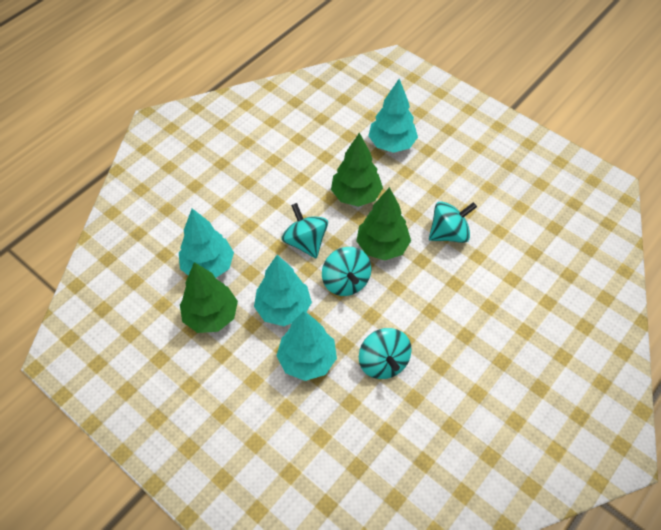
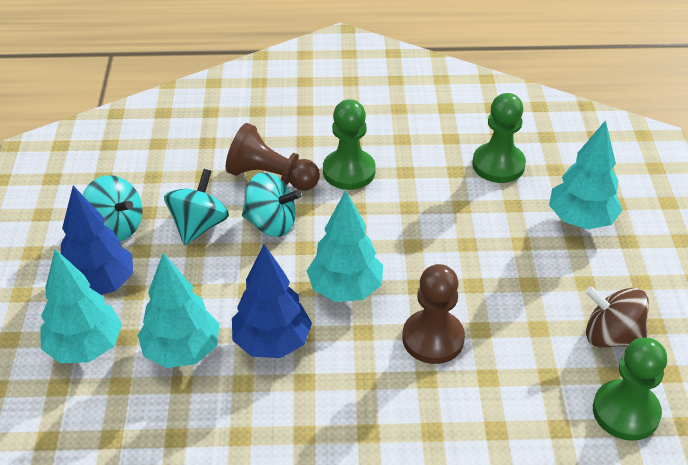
blue tree: none = 0 -> [61,186,133,295] [232,244,312,358] = 2
brown pawn: none = 0 -> [226,123,320,191] [402,264,465,364] = 2
brown spinning top: none = 0 -> [585,286,649,347] = 1
green pawn: none = 0 -> [323,99,376,190] [472,93,526,183] [593,337,667,441] = 3
green tree: [180,262,238,333] [331,133,383,207] [356,187,411,260] = 3 -> none = 0
turquoise spinning top: [281,203,328,258] [322,247,372,296] [359,328,412,379] [429,201,477,243] = 4 -> [83,175,143,241] [164,169,229,245] [242,172,301,237] = 3

